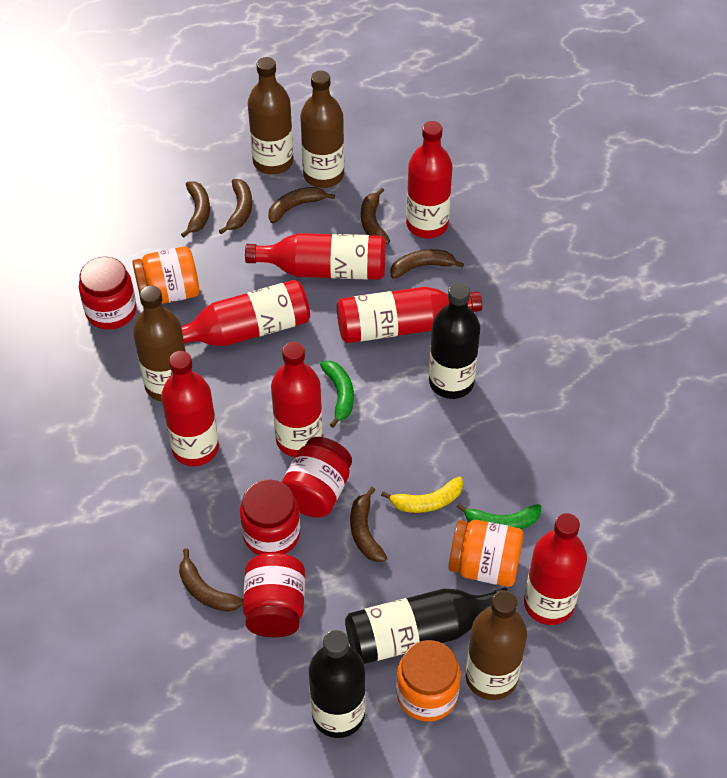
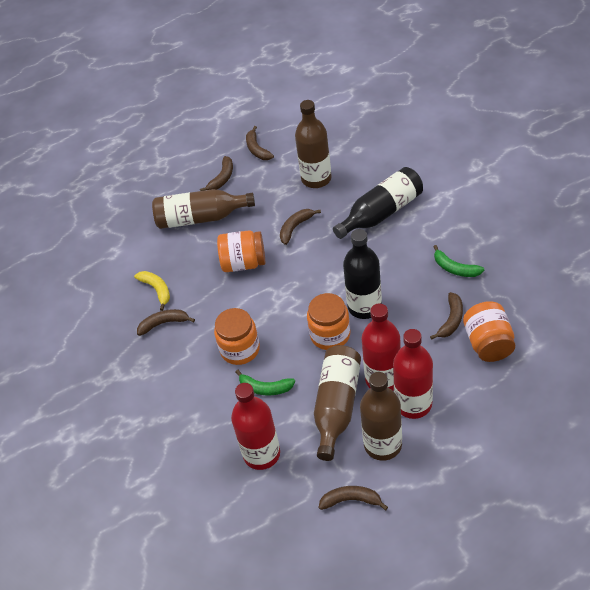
black bottle: [309,630,366,738] [345,588,508,664] [429,282,480,399] = 3 -> [333,167,423,239] [343,229,382,319] = 2
brown banana: [179,549,243,612] [181,181,210,238] [219,179,252,234] [268,187,335,223] [350,487,387,562] [361,187,390,244] [390,249,464,279] = 7 -> [137,309,195,336] [200,156,233,191] [246,126,274,160] [280,209,321,245] [319,486,388,510] [430,292,463,340] = 6
orange jar: [132,246,199,304] [396,640,461,722] [448,520,524,587] = 3 -> [214,308,260,365] [217,230,265,272] [307,293,350,350] [463,301,515,362] = 4
red bottle: [161,351,219,466] [181,280,310,346] [245,233,386,280] [271,342,323,457] [337,287,482,343] [406,121,453,239] [524,513,587,625] = 7 -> [231,383,280,470] [361,303,401,391] [393,329,433,419] = 3
red jar: [79,257,137,330] [240,480,300,555] [243,553,305,637] [282,437,352,518] = 4 -> none = 0

